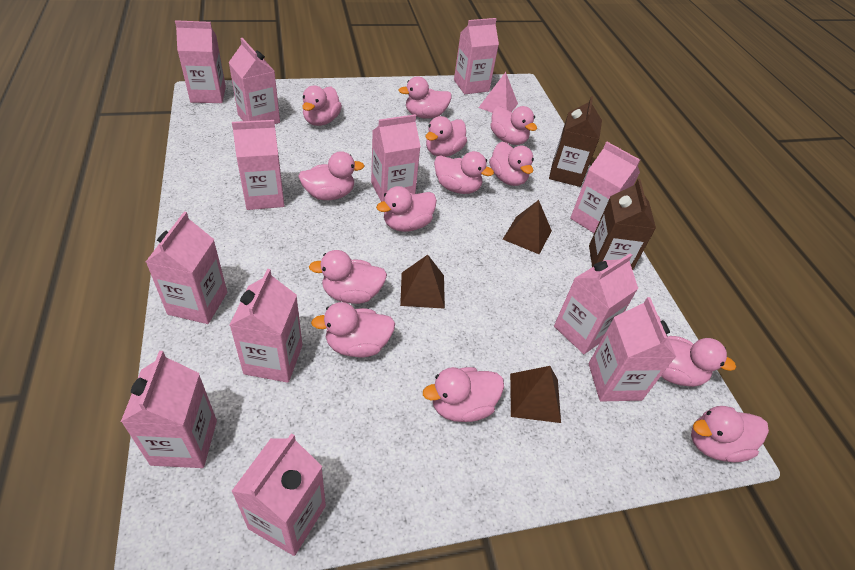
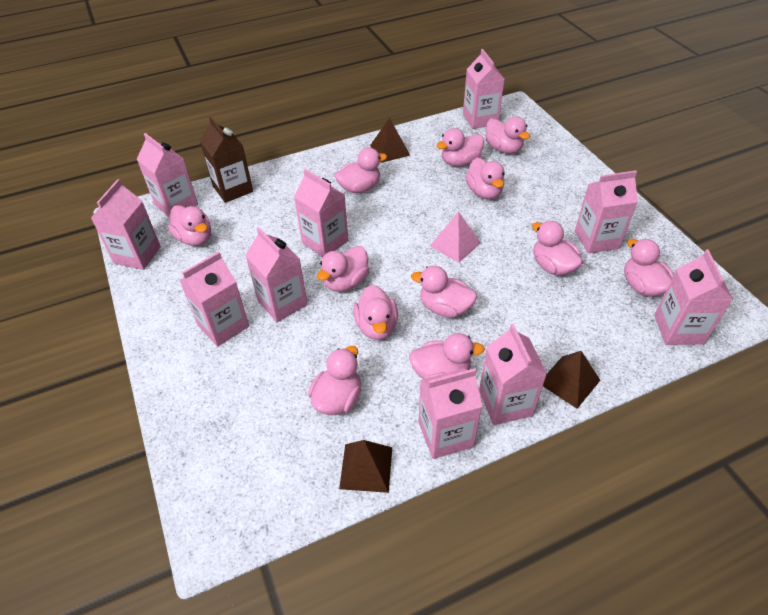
brown carton: [549,96,602,187] [589,179,656,270] = 2 -> [200,117,253,203] = 1
pink carton: [121,351,217,468] [146,212,227,324] [175,20,226,103] [228,38,280,124] [230,269,302,383] [231,433,326,556] [232,120,284,210] [371,114,421,202] [454,18,499,94] [554,253,638,354] [570,142,640,233] [588,297,676,401] = 12 -> [91,179,161,270] [137,133,198,218] [179,251,249,347] [245,228,308,322] [294,169,349,257] [418,368,482,459] [463,49,505,129] [479,324,547,425] [575,171,638,254] [654,250,733,345] = 10
pink duck: [298,151,365,200] [302,85,342,126] [309,250,387,304] [311,302,395,357] [376,186,437,232] [398,76,452,119] [423,367,504,422] [426,116,467,157] [434,151,494,194] [489,142,534,186] [491,106,537,145] [661,336,736,387] [691,406,769,462] = 13 -> [168,205,211,246] [308,346,361,415] [317,246,369,292] [335,148,387,193] [353,285,398,340] [409,333,485,379] [411,266,477,318] [436,128,484,167] [465,157,505,199] [485,117,530,154] [532,221,583,276] [624,239,674,297] = 12

